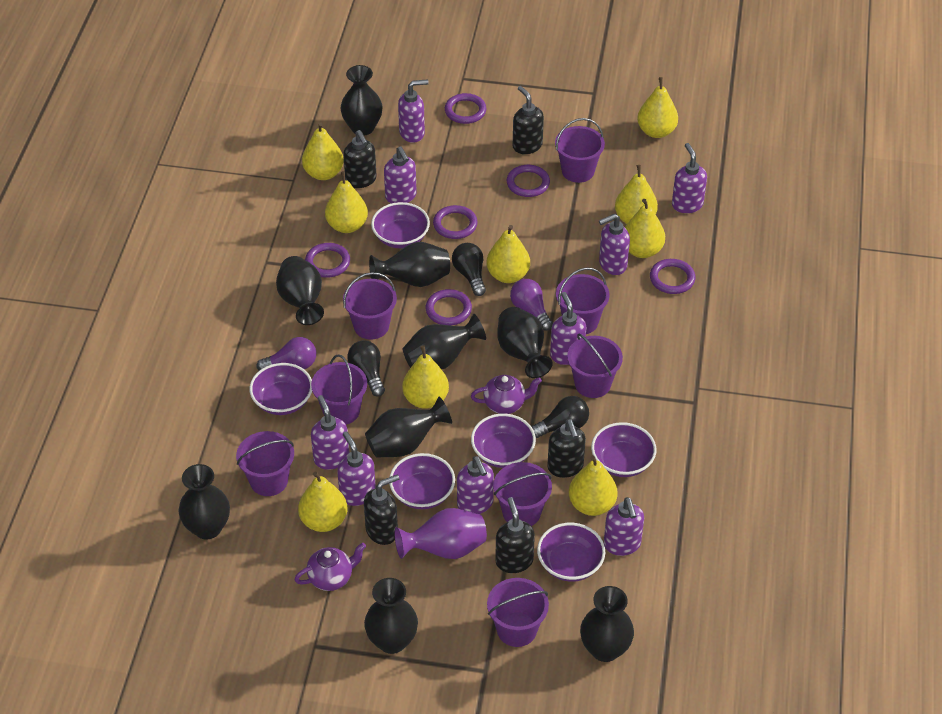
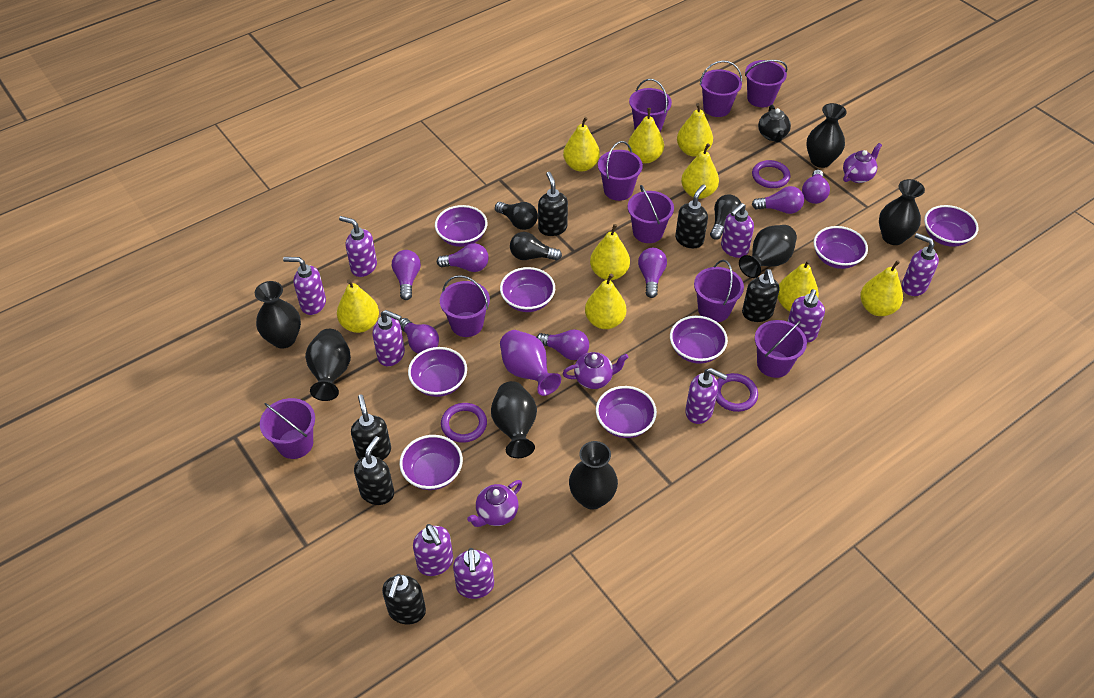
black soap dispenser: [343,130,376,188] [364,474,400,545] [495,497,535,573] [513,86,544,154] [547,419,586,478] = 5 -> [351,395,391,460] [354,436,394,505] [382,574,426,625] [538,172,568,236] [675,184,708,248] [742,269,779,322] = 6
black teapot: none = 0 -> [758,105,791,143] = 1
black vase: [179,464,230,540] [276,256,324,325] [340,65,383,136] [364,578,418,654] [365,396,452,458] [369,242,450,287] [403,314,486,370] [497,307,553,378] [580,586,634,662] = 9 -> [255,281,301,348] [305,329,351,401] [491,381,537,458] [569,441,618,509] [739,225,797,278] [806,103,847,168] [879,179,925,245] = 7
purple bowl: [249,363,312,415] [371,202,430,248] [390,453,455,509] [471,414,536,468] [537,523,605,582] [591,422,656,477] = 6 -> [399,435,463,490] [408,347,467,397] [435,205,487,247] [500,267,555,312] [596,386,657,438] [670,316,728,364] [814,226,868,269] [924,205,979,247] = 8
purple bucket: [236,431,294,496] [311,354,367,425] [343,272,397,340] [487,578,549,647] [493,462,552,526] [555,118,605,183] [556,268,610,334] [567,333,623,398] = 8 -> [260,398,315,459] [440,275,490,337] [598,141,643,201] [628,185,674,243] [629,79,672,132] [694,260,744,322] [700,60,742,117] [745,60,788,107] [755,320,807,378] = 9
purple light bulb: [256,337,316,371] [510,279,553,331] = 2 -> [392,250,421,300] [399,318,439,354] [437,243,489,272] [536,329,589,360] [638,248,667,298] [752,186,804,214] [802,170,830,204] = 7
purple ring: [305,243,350,278] [426,289,472,326] [433,205,478,239] [445,93,486,124] [507,165,550,197] [650,259,695,294] = 6 -> [441,403,487,443] [716,373,758,412] [752,160,790,188] = 3
purple teapot: [295,543,366,591] [471,375,542,414] = 2 -> [467,480,522,527] [563,352,628,389] [843,143,882,183] = 3

